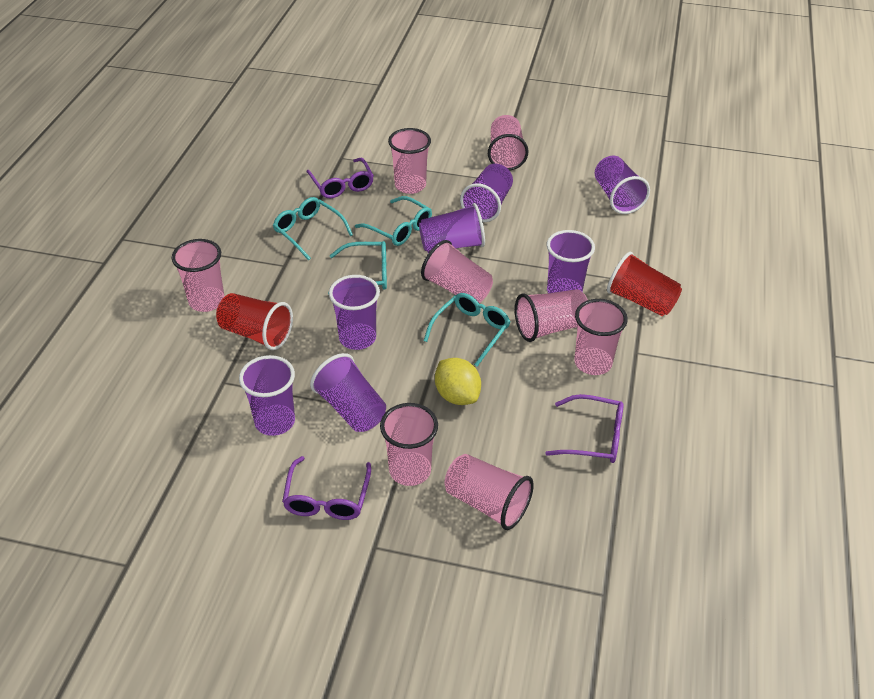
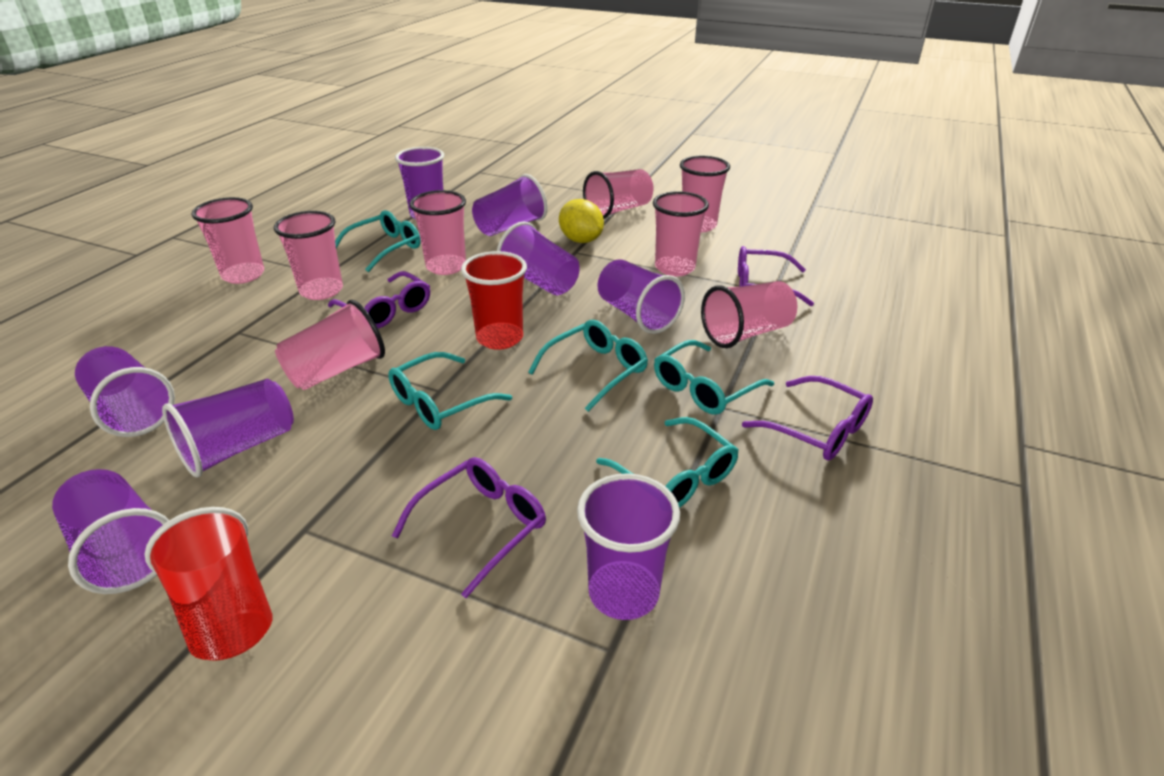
purple cup: [239,355,295,436] [310,353,386,432] [329,275,380,350] [419,203,485,253] [460,164,513,222] [547,230,595,293] [594,155,650,214] = 7 -> [52,469,169,594] [75,346,175,437] [162,379,294,478] [395,147,444,220] [472,174,547,236] [497,222,579,295] [577,473,680,620] [598,259,685,334] = 8
purple glasses: [282,456,371,520] [307,158,374,198] [545,394,624,463] = 3 -> [328,271,430,328] [392,457,546,598] [738,246,814,306] [742,376,873,461] = 4
turquoise glasses: [273,197,353,261] [328,241,387,295] [355,196,432,246] [424,293,511,367] = 4 -> [335,210,421,272] [388,352,512,430] [528,320,648,412] [596,417,739,508] [654,340,774,415] = 5

